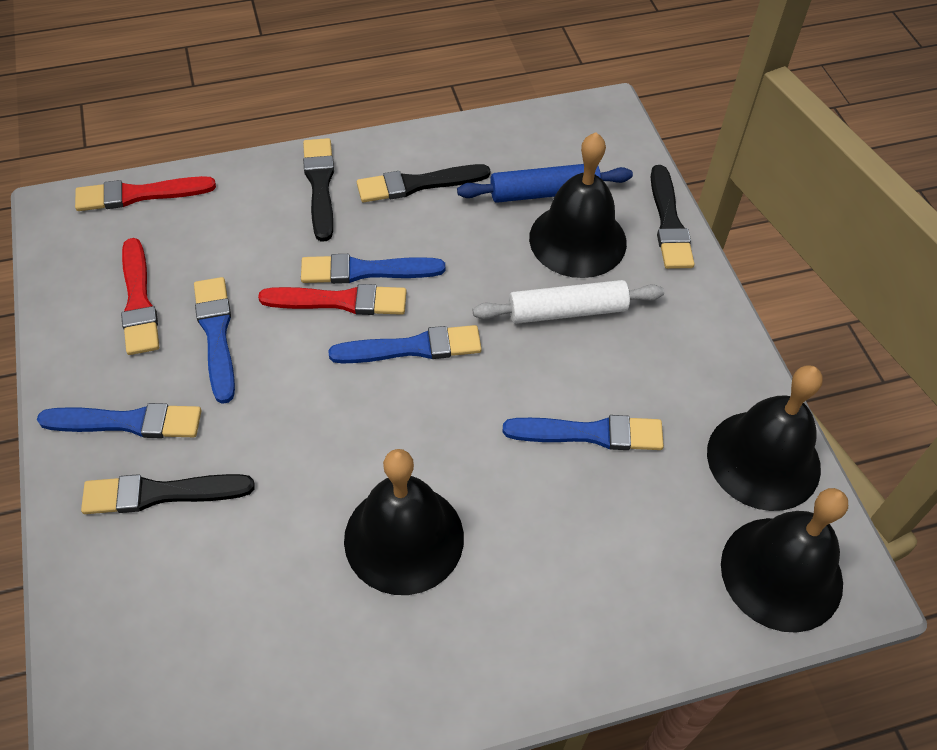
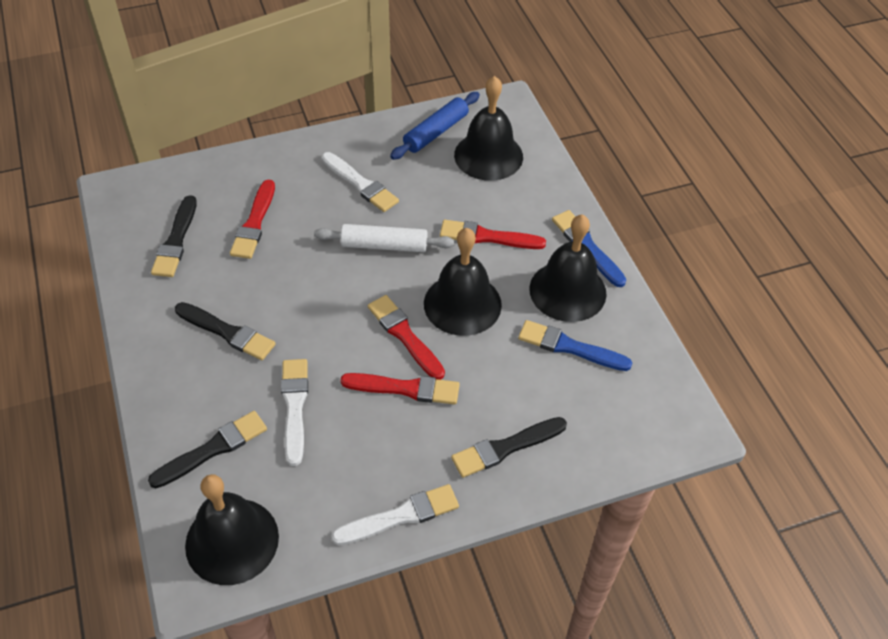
blue brush: [37,403,201,438] [194,277,235,404] [301,254,445,284] [328,325,482,363] [503,415,664,450] = 5 -> [518,320,632,371] [552,210,627,287] = 2
red brush: [75,176,216,211] [121,238,159,355] [258,284,406,315] = 3 -> [230,180,275,259] [340,373,460,405] [368,295,445,380] [440,220,546,249] = 4
white brush: none = 0 -> [281,359,308,466] [322,152,399,212] [331,484,459,545] = 3

